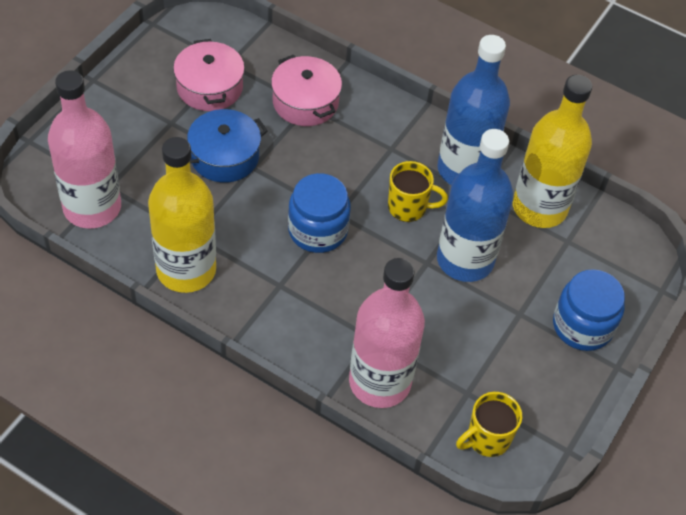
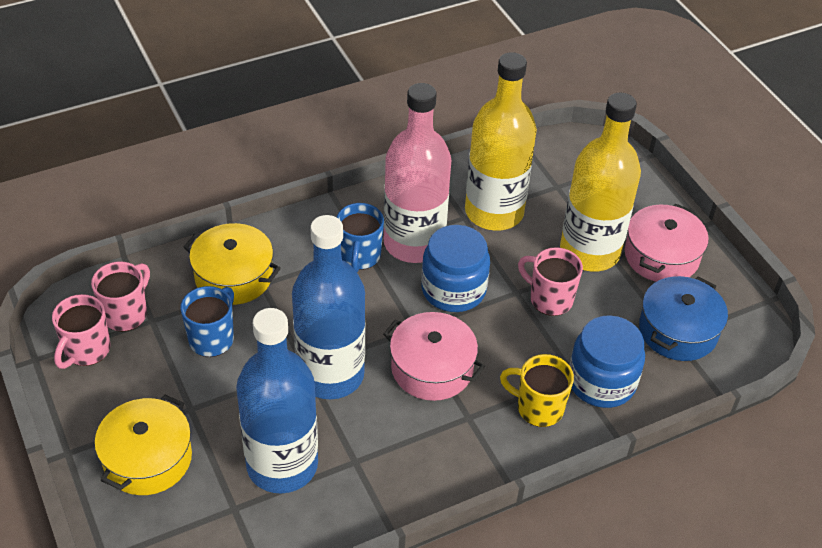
blue mug: none = 0 -> [181,286,234,357] [337,203,384,272] = 2
pink bottle: [48,70,121,228] [349,258,425,408] = 2 -> [384,83,451,263] = 1
pink mug: none = 0 -> [52,294,110,369] [91,262,150,332] [518,247,583,316] = 3
yellow mug: [388,161,448,222] [456,392,522,457] = 2 -> [500,354,574,427] = 1
yellow pot: none = 0 -> [94,395,192,495] [184,223,281,305] = 2

